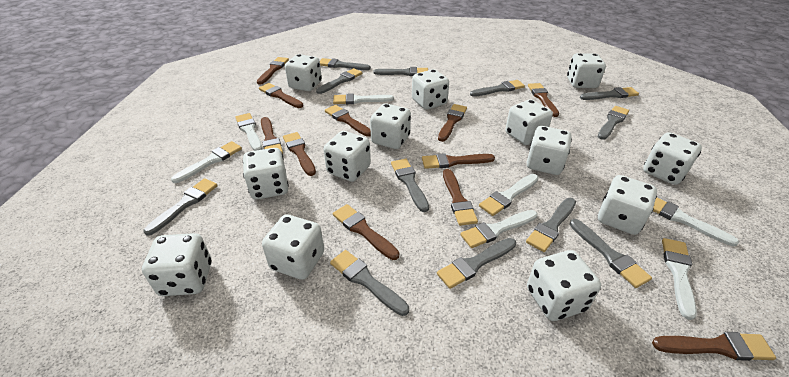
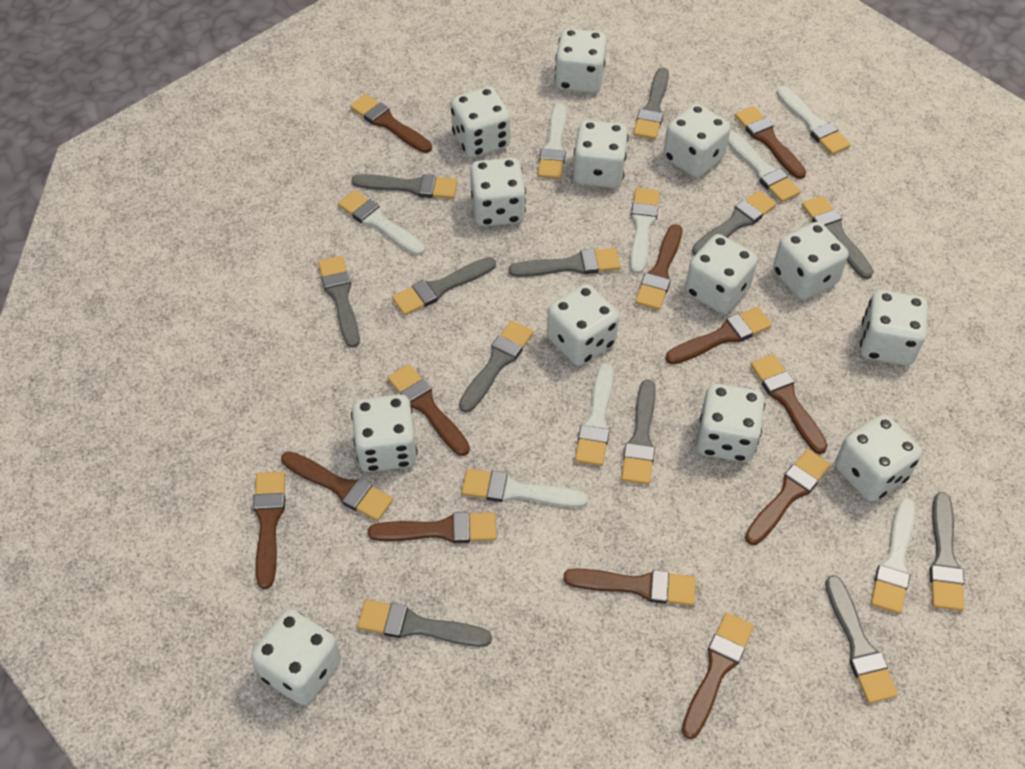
brown brush: [257,57,289,85] [259,83,303,108] [261,117,283,154] [283,132,316,176] [325,105,371,137] [333,204,399,260] [422,153,495,169] [438,104,467,142] [443,169,478,226] [528,83,559,117] [652,332,776,361] = 11 -> [253,471,285,589] [281,451,393,521] [350,94,432,153] [368,512,496,543] [388,364,470,456] [563,568,696,606] [635,224,682,310] [665,307,772,365] [682,613,754,739] [735,106,806,179] [745,449,831,545] [751,354,828,454] = 12
white brush: [171,141,242,183] [235,113,262,151] [333,93,394,104] [460,210,538,248] [479,174,539,216] [653,197,739,246] [662,238,697,320] = 7 -> [338,190,425,256] [461,469,588,508] [538,103,566,179] [575,363,613,466] [630,188,660,274] [728,131,801,202] [776,86,851,155] [871,498,916,614] = 8

